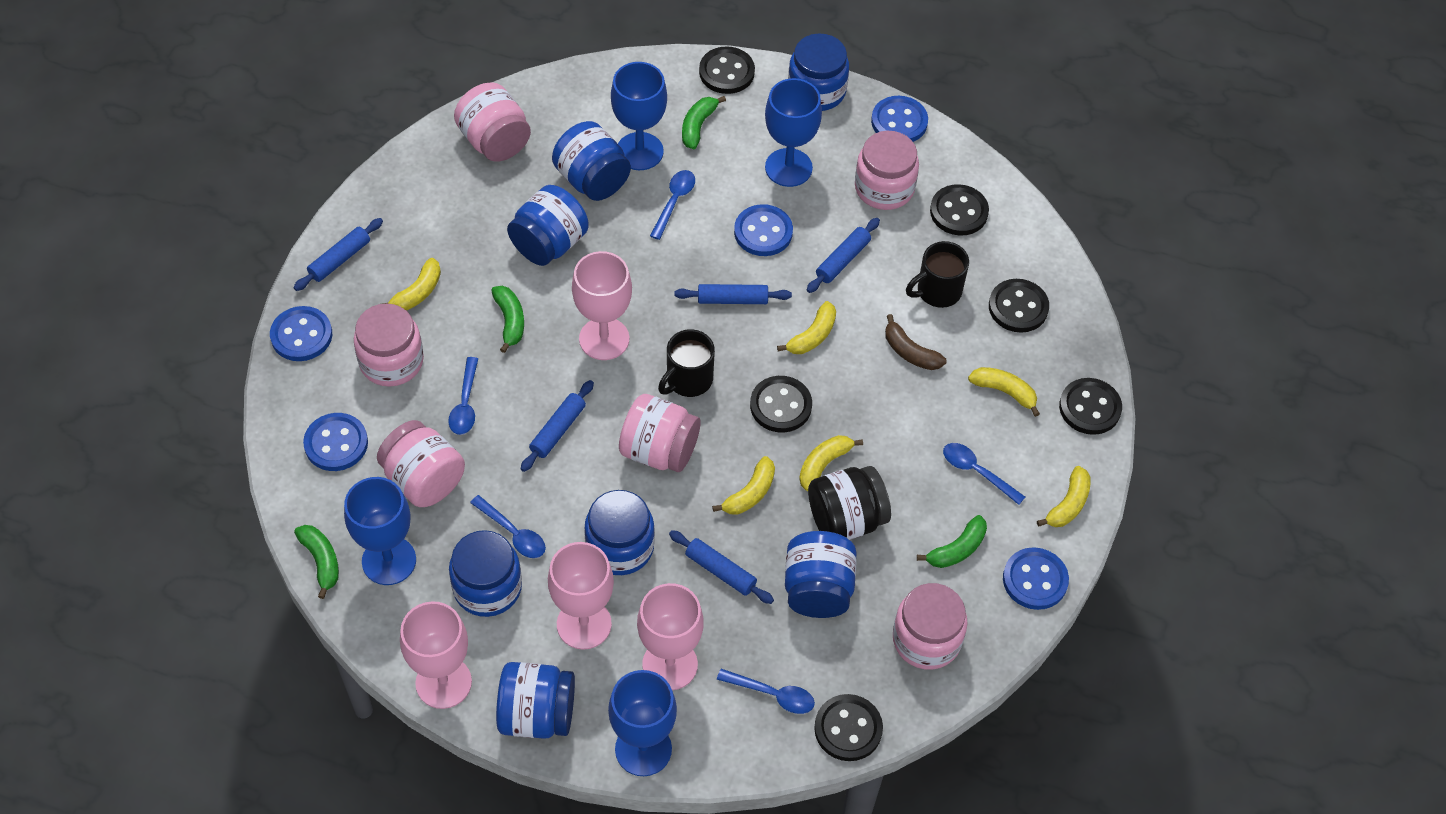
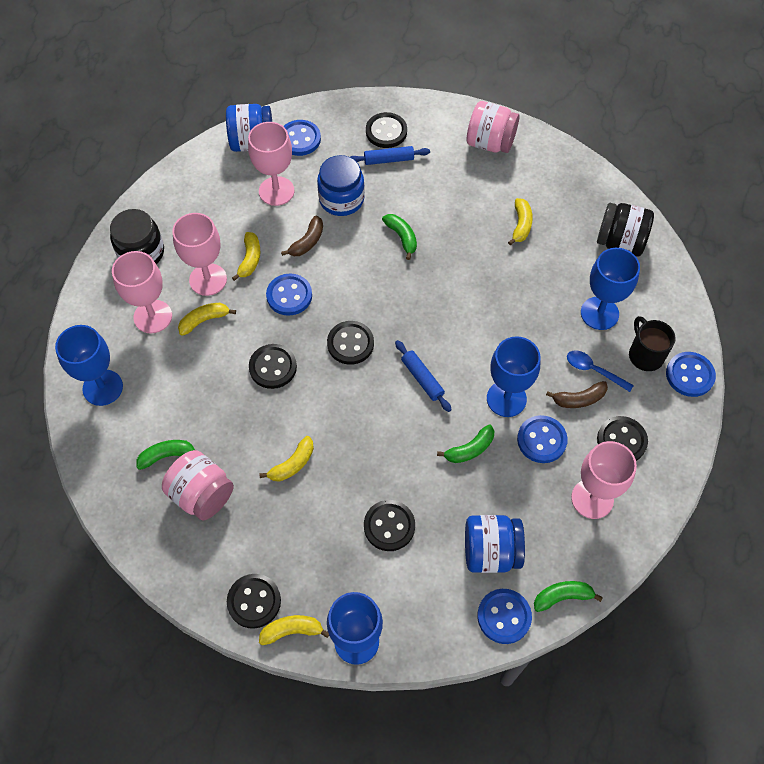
black jar: [808,466,891,540] = 1 -> [110,209,164,264] [597,203,654,257] = 2
black mug: [658,329,715,397] [906,241,969,308] = 2 -> [629,316,676,371] = 1
blue jar: [449,530,522,617] [496,662,575,739] [507,185,589,266] [552,121,631,201] [584,490,655,575] [785,531,857,618] [788,33,849,111] = 7 -> [226,104,272,152] [317,155,365,216] [465,515,525,573] = 3
blue rolling pin: [293,218,383,291] [521,380,594,472] [669,530,774,604] [674,284,792,304] [807,218,880,293] = 5 -> [351,146,430,165] [395,340,452,412] = 2
blue spoon: [449,357,478,435] [470,495,546,558] [650,170,695,240] [717,669,815,714] [943,443,1025,505] = 5 -> [567,350,634,392] = 1
brown banana: [885,314,946,370] = 1 -> [281,216,323,256] [546,381,608,408] = 2
pink jar: [354,304,424,386] [377,420,465,507] [454,82,531,162] [619,394,701,472] [855,131,919,210] [893,583,968,670] = 6 -> [162,450,234,520] [466,101,520,153] = 2
yellow banana: [383,258,441,311] [712,456,775,514] [777,301,836,354] [799,435,863,491] [968,367,1040,417] [1037,466,1091,527] = 6 -> [178,303,236,336] [232,232,260,281] [259,615,329,645] [260,436,314,482] [508,198,533,245] = 5

